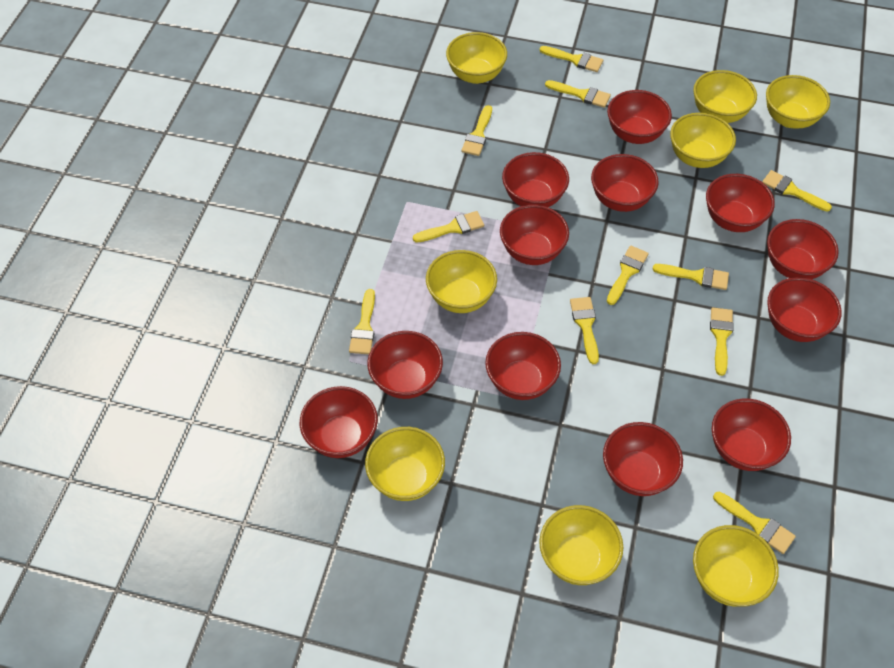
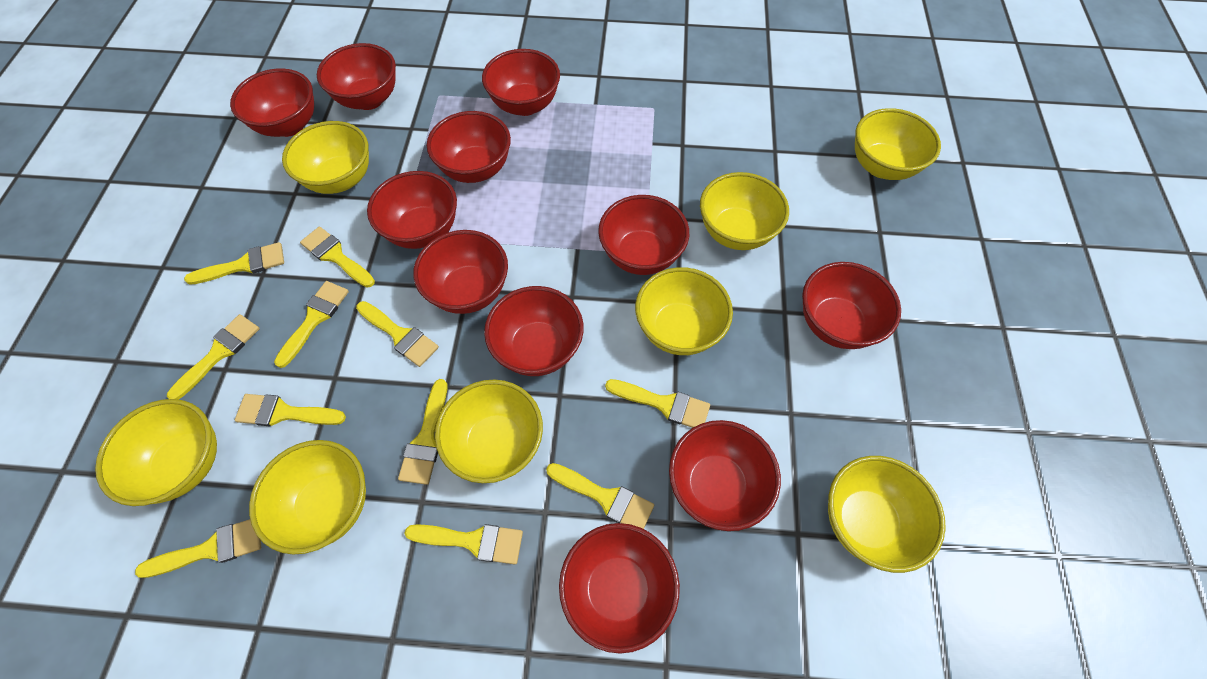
red bowl: [300,386,378,458] [367,331,443,399] [485,332,561,400] [500,205,569,265] [502,152,569,207] [591,154,659,212] [603,422,683,496] [607,90,672,144] [706,174,775,232] [712,399,791,471] [767,219,839,279] [767,277,842,342] = 12 -> [230,68,314,137] [317,43,396,110] [367,171,457,249] [413,230,508,314] [427,111,511,183] [482,49,560,116] [484,286,584,376] [559,523,680,654] [598,195,689,275] [669,420,781,531] [802,262,901,349] = 11

